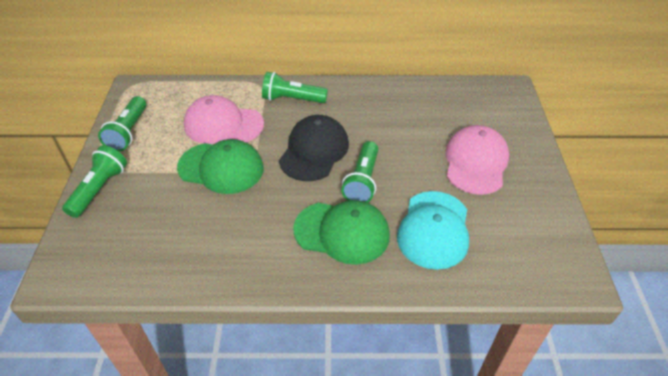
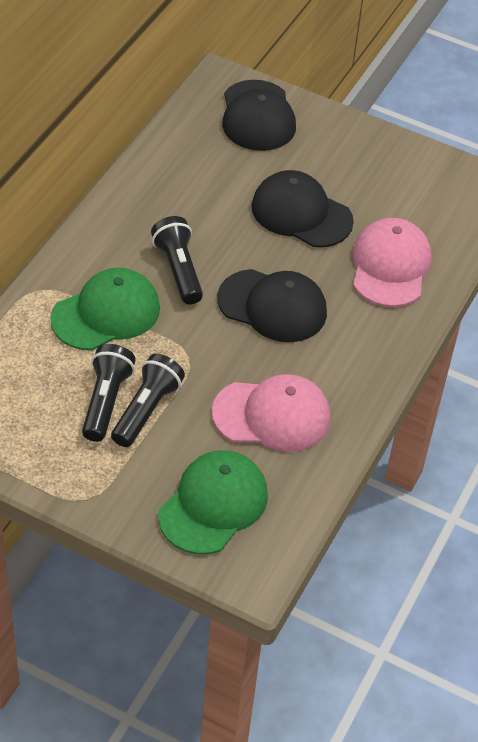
black cap: [279,115,349,181] = 1 -> [217,269,327,342] [222,80,296,151] [252,170,354,247] = 3
black flashlight: none = 0 -> [82,344,136,442] [111,354,185,447] [151,216,203,305] = 3
green flashlight: [62,145,127,218] [98,96,146,152] [262,72,328,103] [341,141,378,203] = 4 -> none = 0
turquoise cap: [397,191,469,270] = 1 -> none = 0

